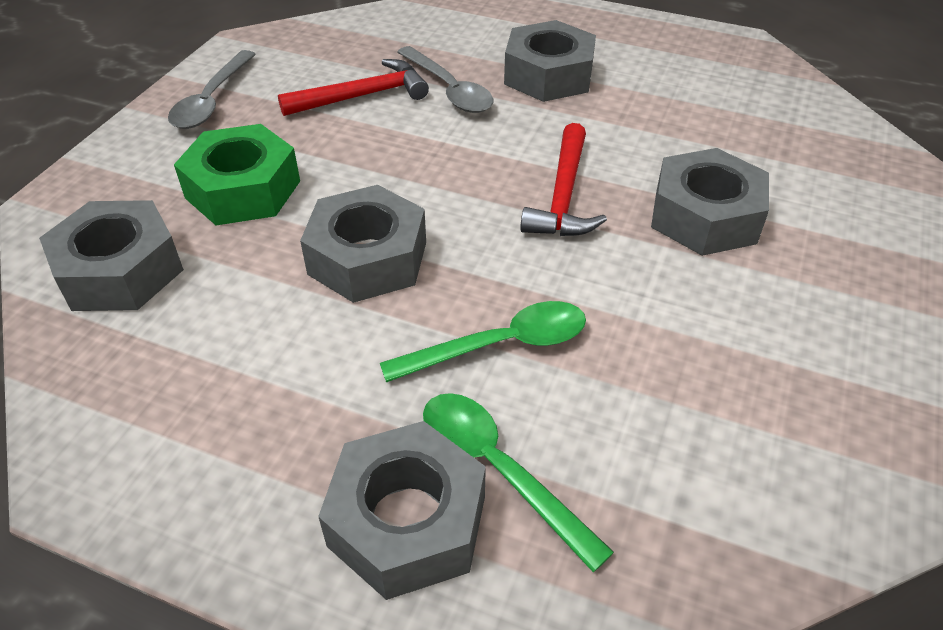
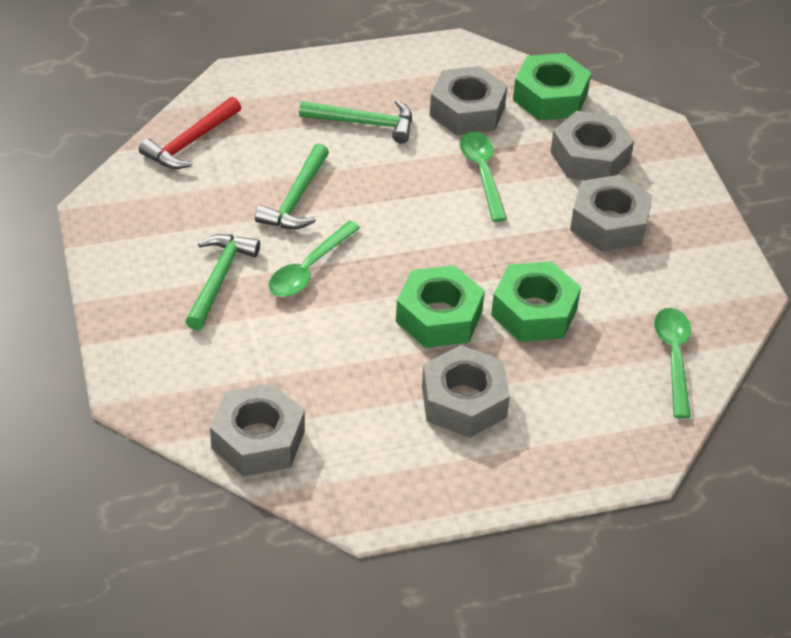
green hammer: none = 0 -> [185,234,260,330] [255,143,329,229] [299,100,412,144] = 3
green nut: [174,124,300,225] = 1 -> [396,265,485,348] [491,261,581,342] [513,53,591,120] = 3
green spoon: [380,301,586,382] [423,393,614,572] = 2 -> [269,221,360,297] [460,132,507,222] [654,308,691,419] = 3
grey spoon: [168,50,256,129] [397,46,493,113] = 2 -> none = 0
red hammer: [278,59,429,116] [520,123,607,236] = 2 -> [139,97,241,169] = 1

